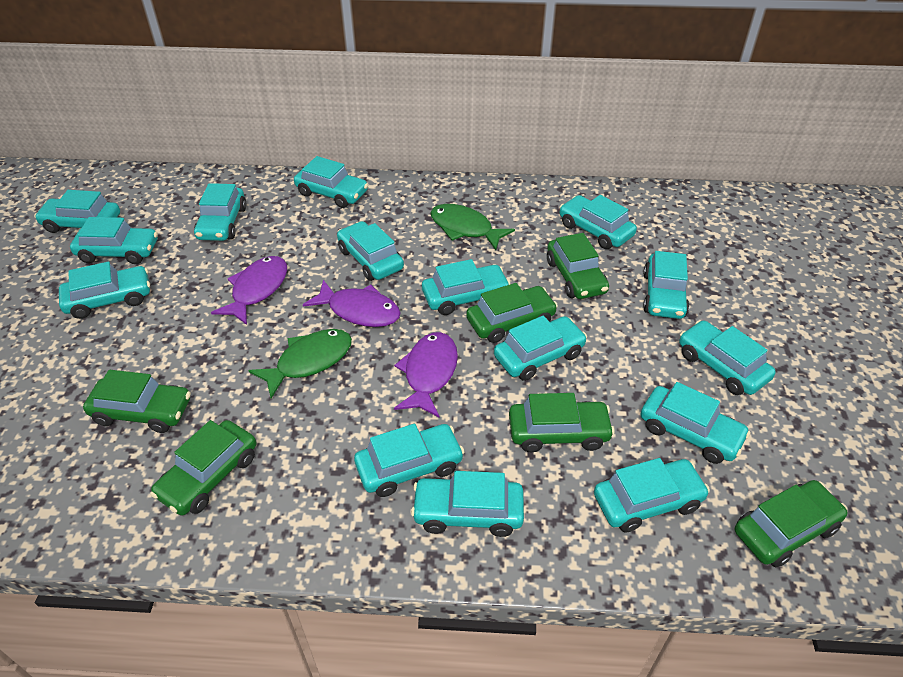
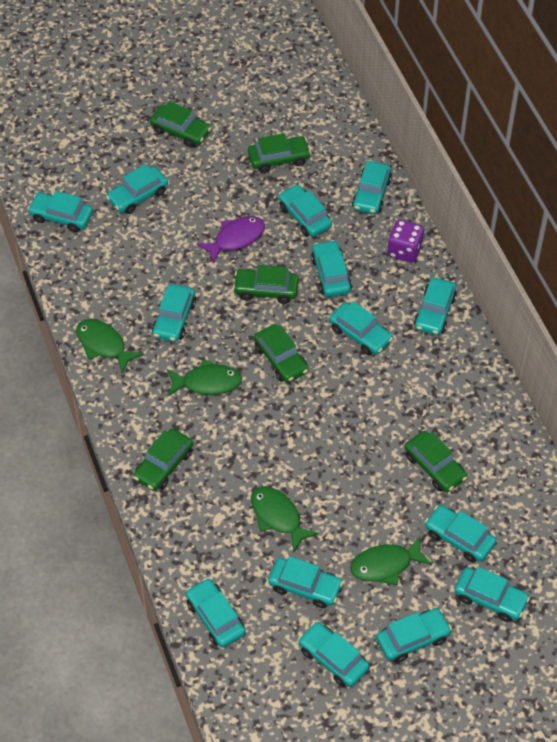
green fish: [248,329,352,398] [431,204,515,250] = 2 -> [76,319,143,373] [167,359,242,396] [251,487,319,552] [350,536,432,585] = 4
purple dice: none = 0 -> [387,219,424,262] = 1
purple fish: [211,256,287,325] [303,280,400,327] [394,332,458,417] = 3 -> [197,216,265,264] = 1
turquoise car: [34,190,120,233] [59,262,150,319] [70,217,158,264] [194,183,247,241] [294,156,368,208] [337,221,404,281] [354,424,464,497] [411,471,524,537] [422,259,510,315] [494,316,587,381] [559,195,637,249] [594,458,710,532] [641,382,750,464] [643,251,689,319] [679,320,776,395] = 15 -> [28,191,93,233] [106,164,168,214] [152,284,196,342] [186,578,245,648] [268,556,343,608] [278,184,332,237] [298,622,369,687] [311,240,352,297] [329,301,393,355] [352,161,392,214] [376,608,452,663] [414,277,457,335] [425,505,496,563] [454,567,530,622] = 14

